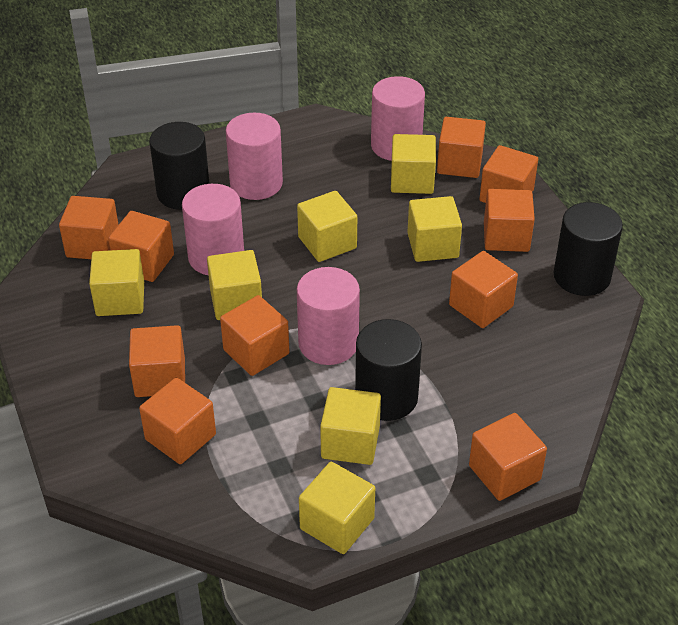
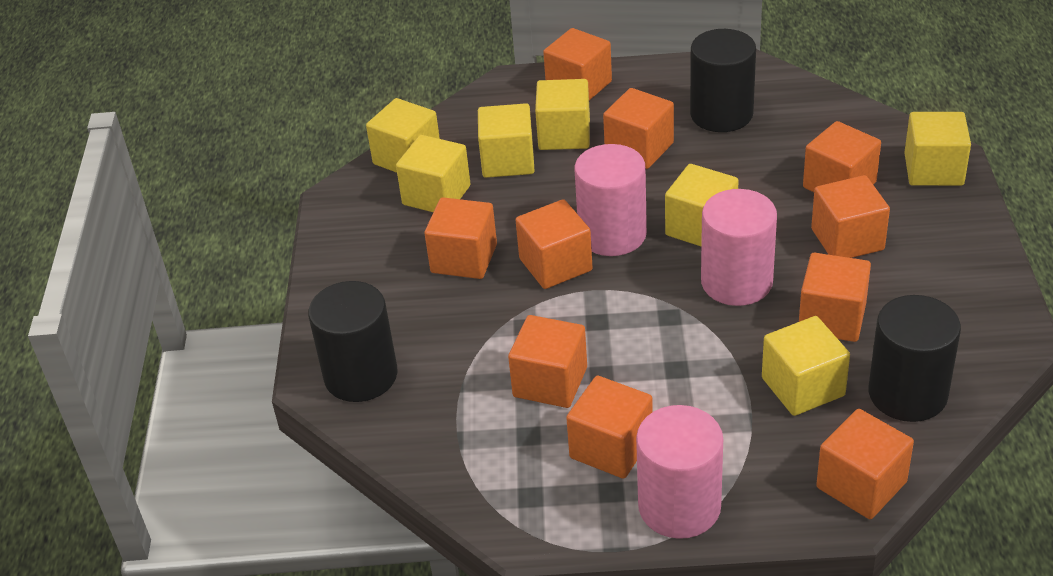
pink cylinder: [182,184,244,275] [226,113,283,200] [297,267,360,365] [371,76,425,161] = 4 -> [574,144,647,256] [636,405,723,539] [701,189,777,306] = 3

